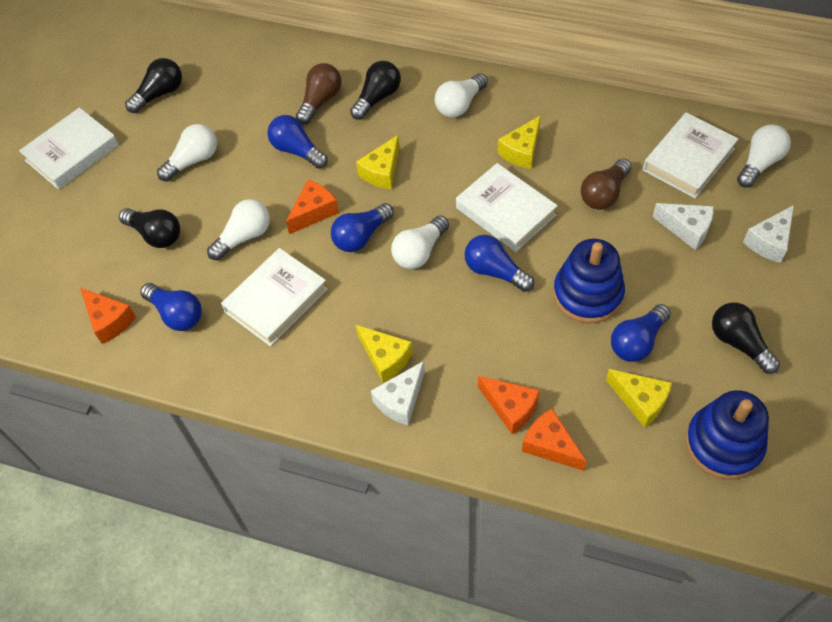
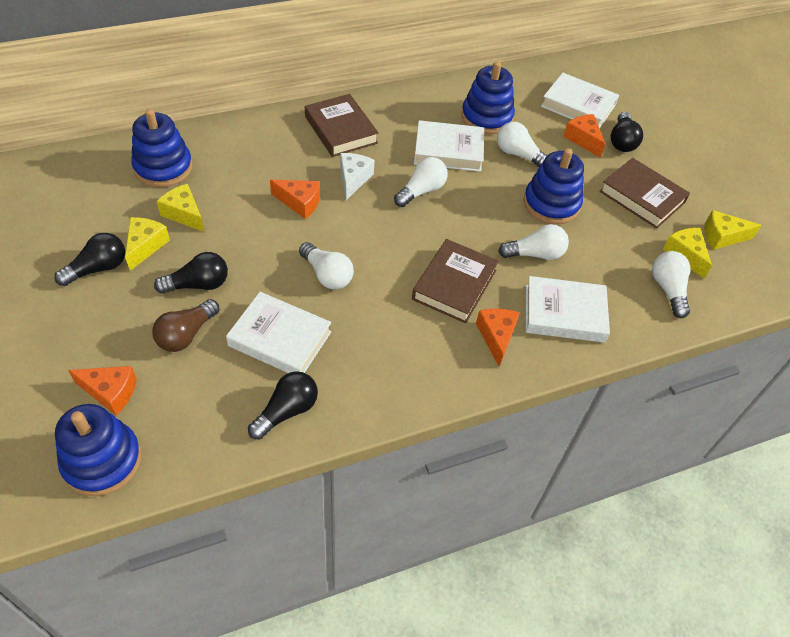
blue light bulb: [140,283,202,331] [267,115,328,169] [331,203,394,252] [464,235,534,292] [611,304,671,362] = 5 -> none = 0
blue stacking toy: [553,239,625,323] [685,390,769,480] = 2 -> [55,404,141,496] [131,109,193,187] [461,61,515,134] [524,148,584,224] = 4
brown book: none = 0 -> [305,94,379,157] [412,239,499,323] [599,158,690,229] = 3
brown light bulb: [296,63,342,125] [581,158,632,210] = 2 -> [152,299,219,352] = 1
white cheese: [371,361,425,426] [652,203,714,250] [743,205,794,263] = 3 -> [340,153,375,200] = 1

